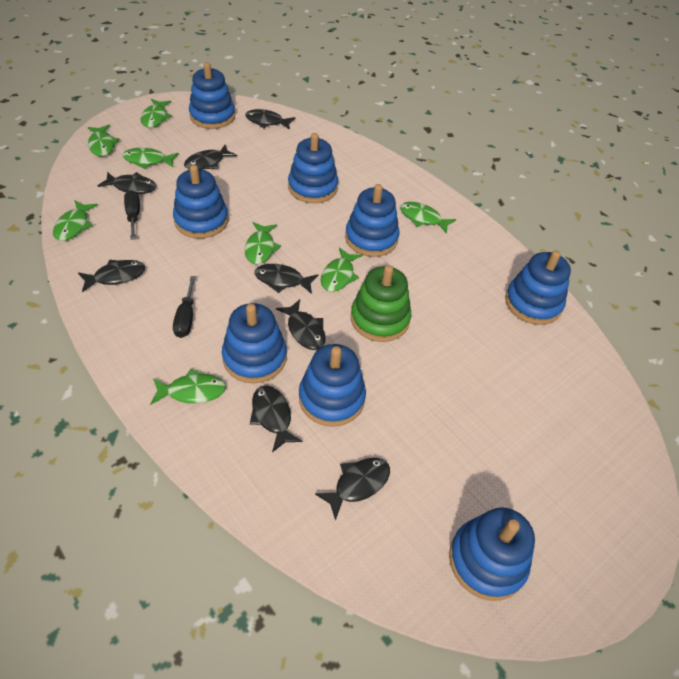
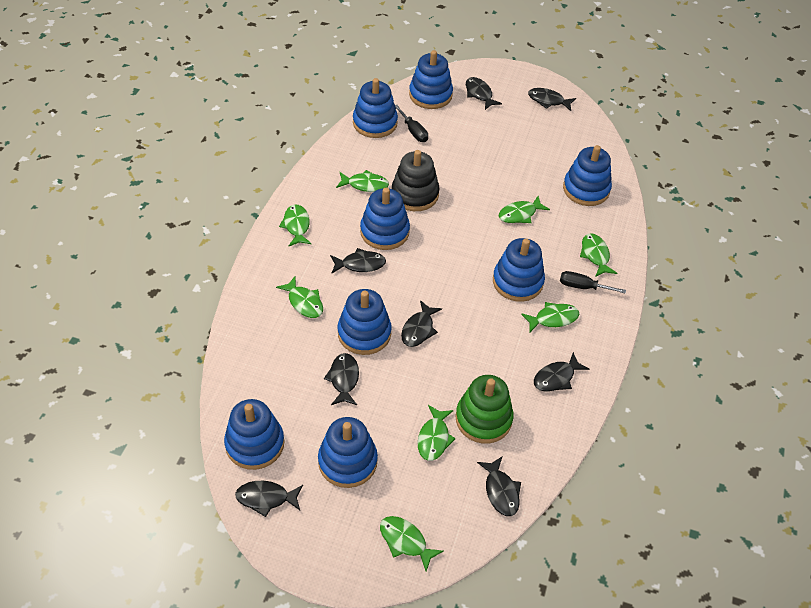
black stacking toy: none = 0 -> [392,150,440,211] = 1

